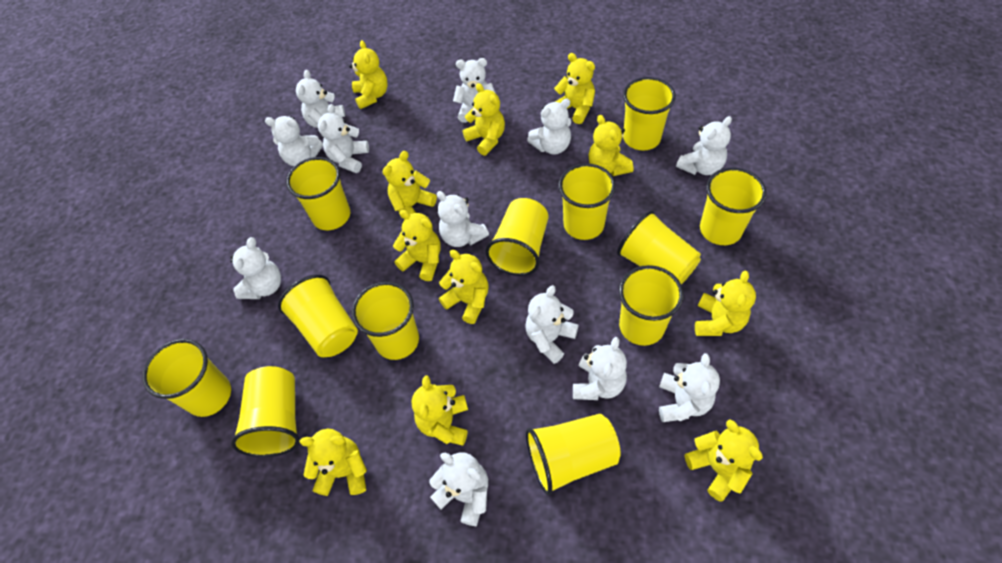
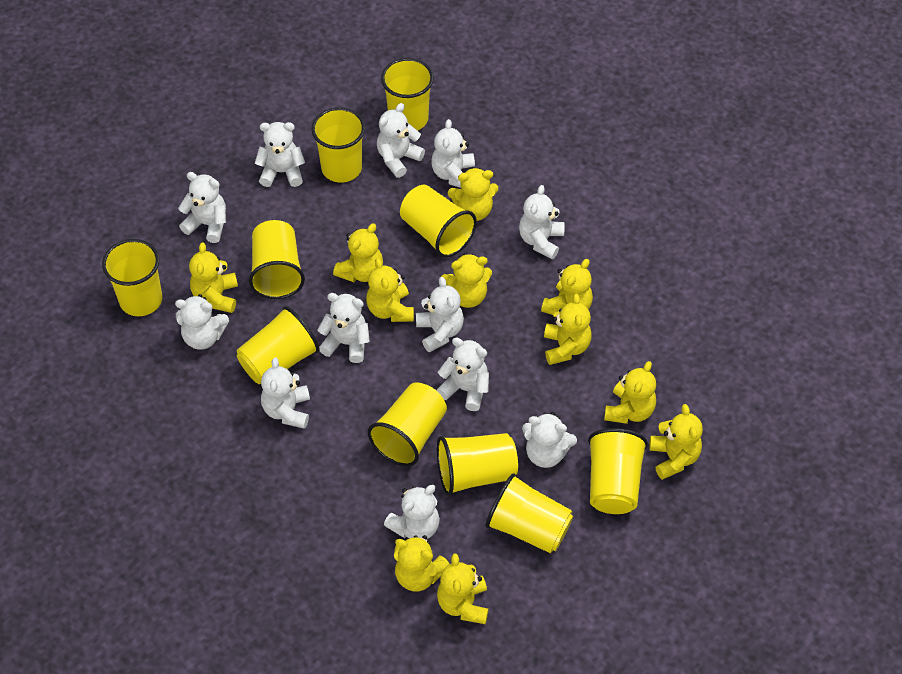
yellow cup: [143,339,231,417] [231,366,300,457] [278,275,358,357] [286,157,350,230] [352,282,419,360] [486,198,548,276] [526,414,621,495] [559,163,616,240] [617,211,701,285] [619,265,684,346] [623,77,676,151] [700,167,767,245] = 12 -> [102,239,162,316] [237,306,320,384] [249,220,305,299] [311,108,365,183] [368,382,447,466] [381,58,434,131] [400,185,477,258] [437,433,518,496] [486,473,573,554] [588,428,648,514] = 10

